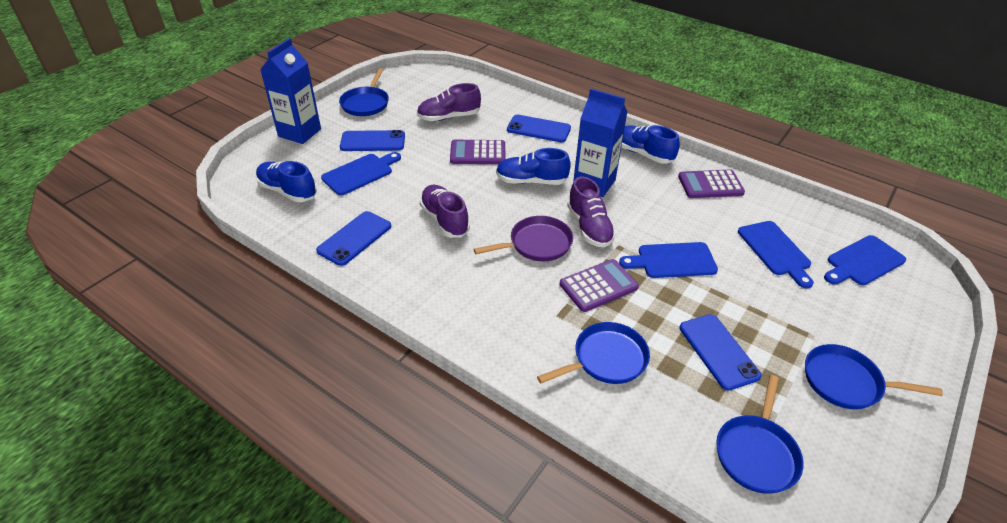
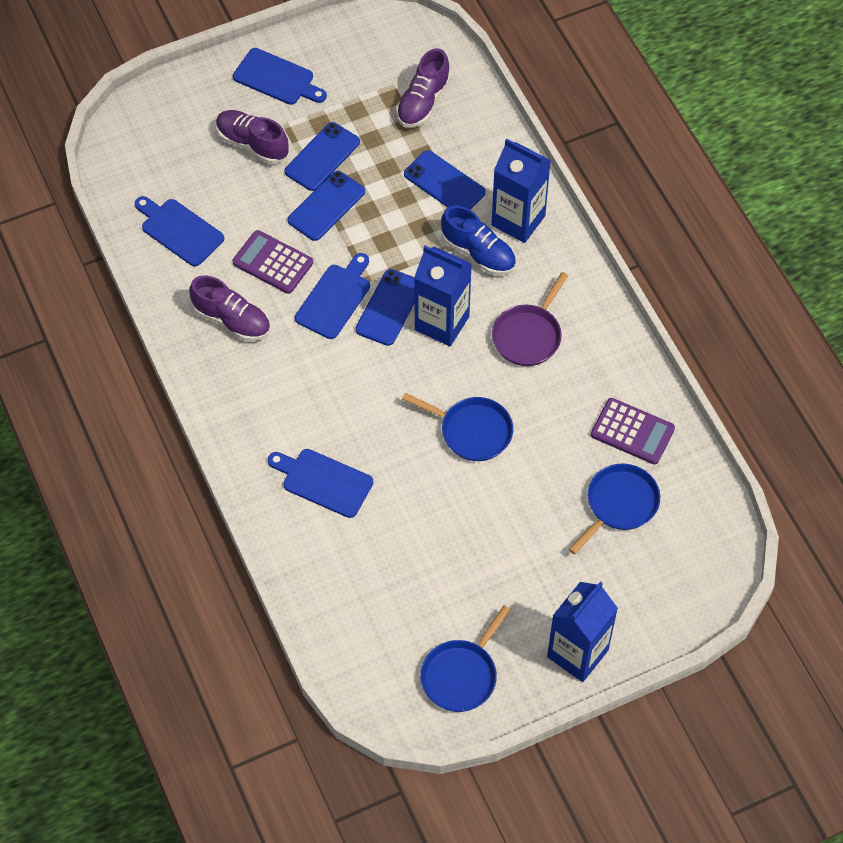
blue carton: [260,38,321,144] [573,89,627,197] = 2 -> [414,246,472,346] [491,139,551,243] [547,581,618,682] = 3
blue pan: [339,68,389,116] [537,322,650,384] [716,375,804,494] [805,344,943,409] = 4 -> [402,393,513,461] [420,605,511,712] [569,464,660,554] = 3
blue shoe: [256,161,317,202] [496,148,571,185] [621,125,680,164] = 3 -> [441,206,516,275] = 1
purple calculator: [450,140,506,164] [560,259,639,312] [678,170,745,198] = 3 -> [232,230,313,294] [591,398,675,465] = 2

